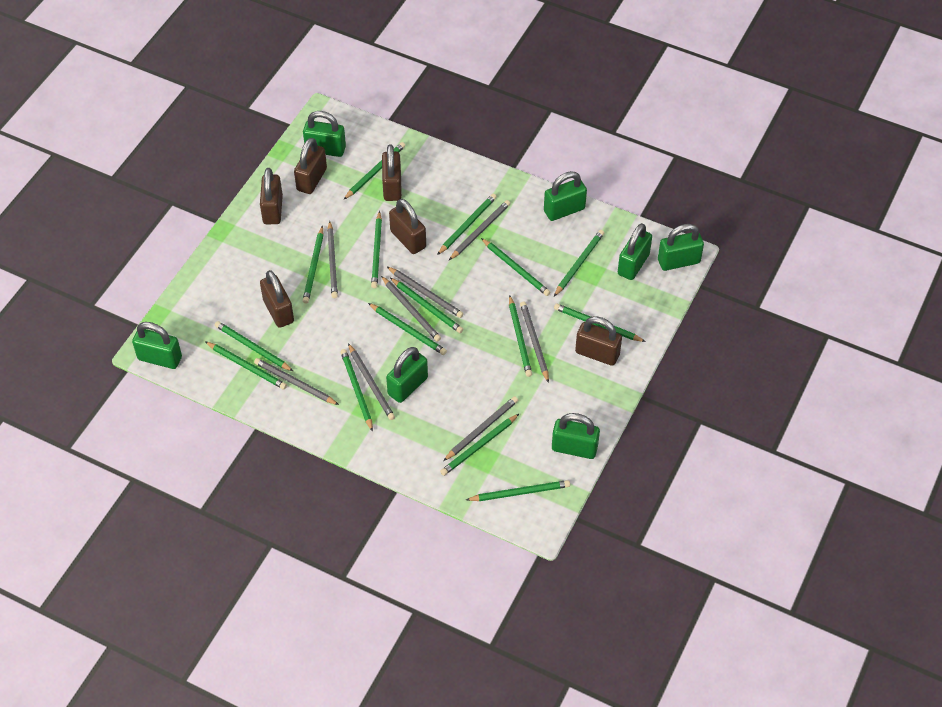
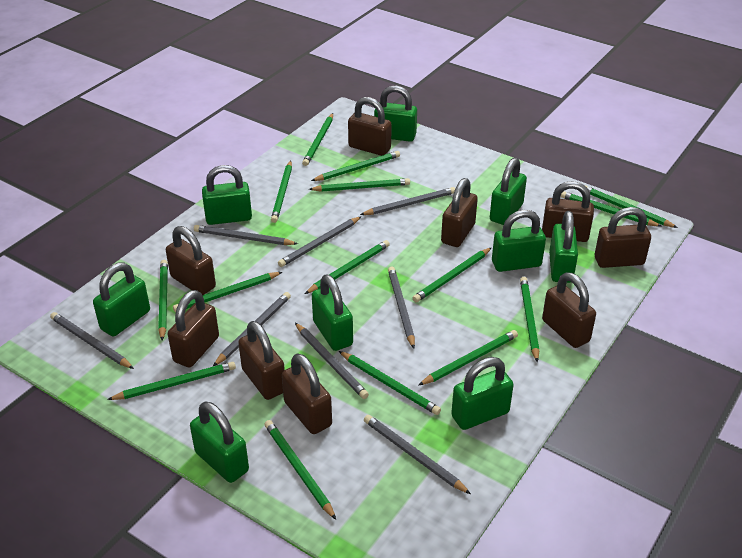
brown padlock: [260,168,283,224] [260,270,294,328] [294,138,327,194] [382,144,402,201] [389,199,426,254] [575,316,622,366] = 6 -> [166,226,216,295] [168,290,219,368] [238,321,285,400] [282,353,332,434] [348,97,392,156] [441,178,478,247] [542,181,594,242] [542,272,596,348] [595,207,651,268] = 9
green padlock: [132,322,182,369] [303,111,346,157] [386,347,428,403] [544,171,587,221] [552,413,600,459] [618,223,652,280] [658,224,704,271] = 7 -> [93,262,150,336] [190,402,249,483] [202,165,252,225] [312,274,353,351] [374,85,417,142] [451,357,514,430] [490,158,527,225] [492,210,546,272] [549,211,578,283] = 9

